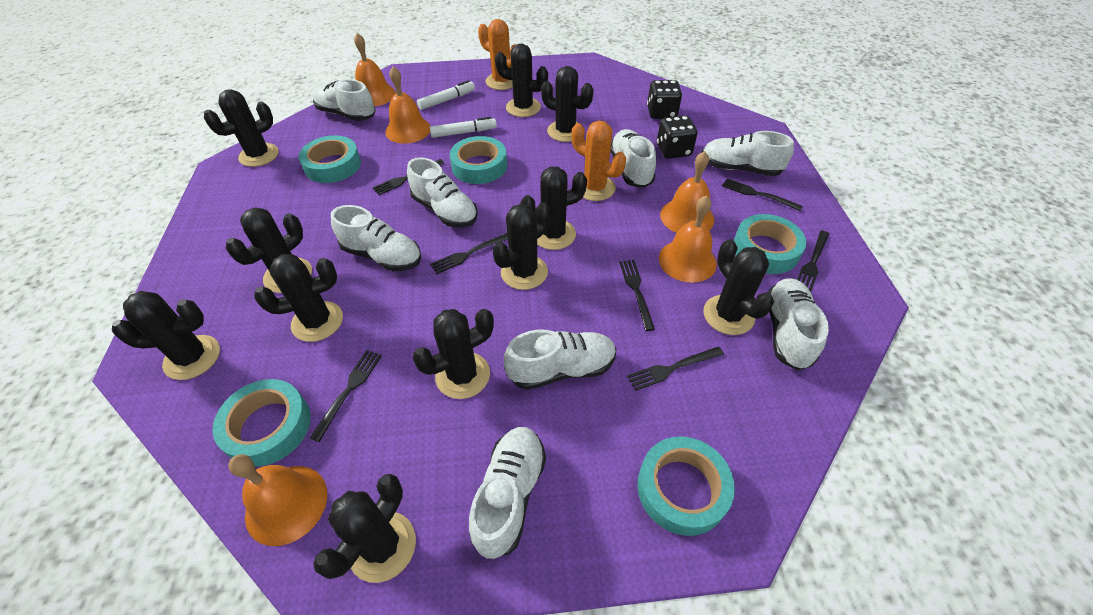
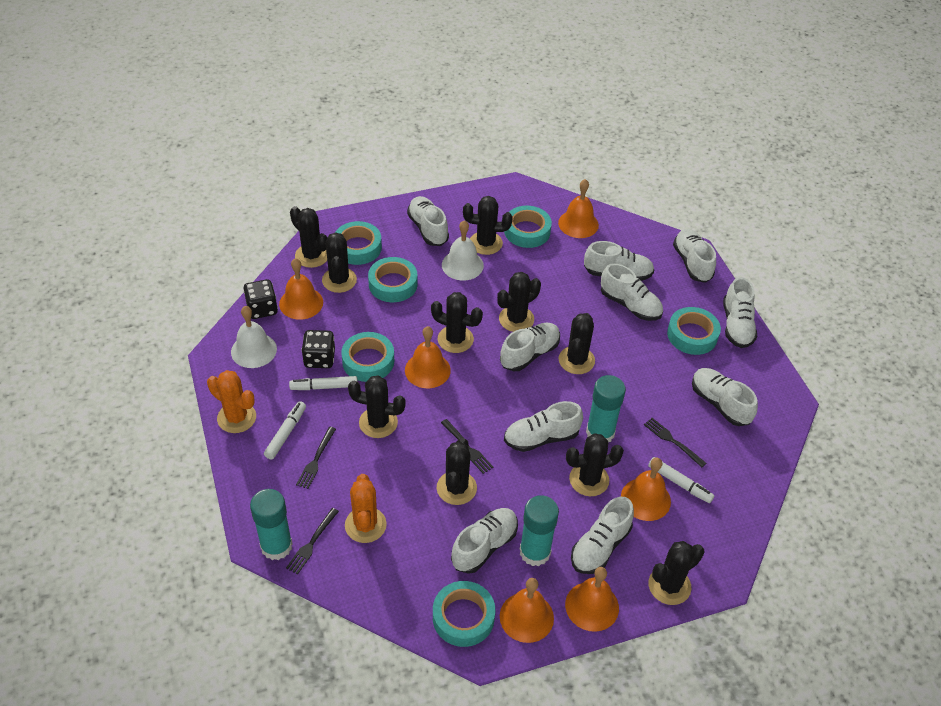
black cactus: [112,291,220,380] [204,89,279,167] [226,207,312,293] [254,254,343,342] [313,474,416,583] [412,309,494,399] [492,202,551,290] [495,44,548,117] [520,167,587,250] [541,66,594,142] [703,239,774,335] = 11 -> [290,206,327,268] [322,232,357,293] [348,376,406,438] [431,292,483,353] [437,438,477,505] [463,196,513,255] [497,272,541,332] [559,313,595,374] [566,433,624,496] [648,541,705,605] = 10
black fork: [310,350,382,442] [373,159,444,195] [430,233,508,274] [619,260,655,331] [627,347,724,391] [722,178,803,211] [797,230,829,292] = 7 -> [286,508,339,574] [296,427,336,489] [441,419,493,474] [644,418,707,467] = 4
orange bell: [229,454,327,546] [354,33,396,107] [385,66,430,144] [659,195,717,283] [660,151,714,233] = 5 -> [279,258,323,320] [405,326,451,388] [500,578,554,643] [558,179,599,238] [565,567,619,632] [621,458,671,521] = 6
turquoise glue stick: none = 0 -> [250,489,293,560] [519,495,559,566] [586,375,626,442] = 3
turquoise tape: [212,379,311,467] [299,135,361,183] [450,136,507,184] [637,436,735,536] [734,214,806,274] = 5 -> [336,221,382,265] [341,332,394,382] [368,257,418,302] [433,581,495,647] [504,206,552,248] [667,307,721,355] = 6
white bell: none = 0 -> [231,306,277,368] [442,220,484,281] = 2
white marker: [417,80,475,110] [430,117,497,138] = 2 -> [264,401,306,460] [289,376,358,390] [648,457,715,503] = 3
white shoe: [313,79,376,121] [331,205,421,271] [407,157,478,228] [469,427,546,559] [504,329,616,390] [610,129,656,188] [702,131,794,176] [767,278,829,370] = 8 -> [407,196,449,246] [451,508,518,574] [500,323,560,371] [504,401,583,452] [571,497,634,574] [584,241,654,281] [601,263,663,321] [673,229,716,283] [692,368,758,426] [723,277,757,348] = 10

